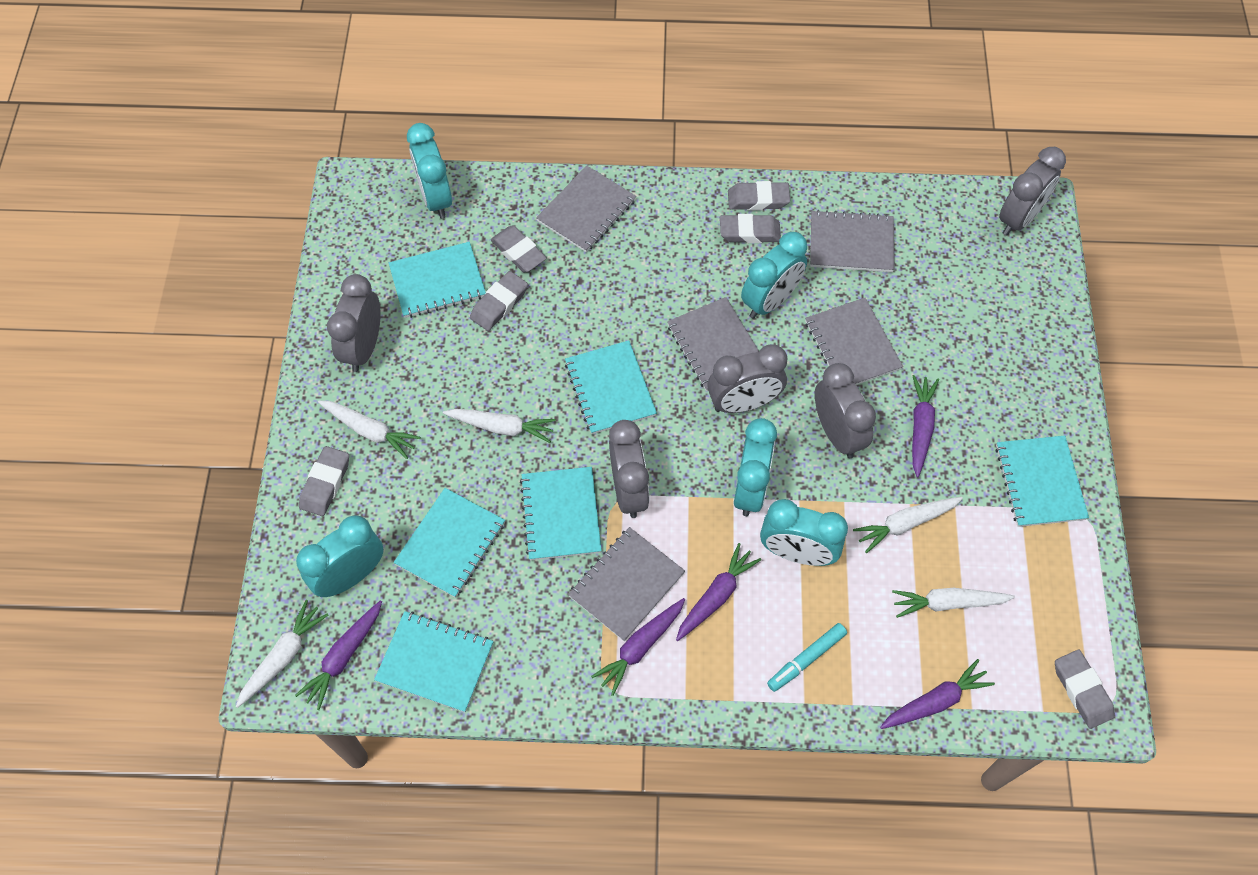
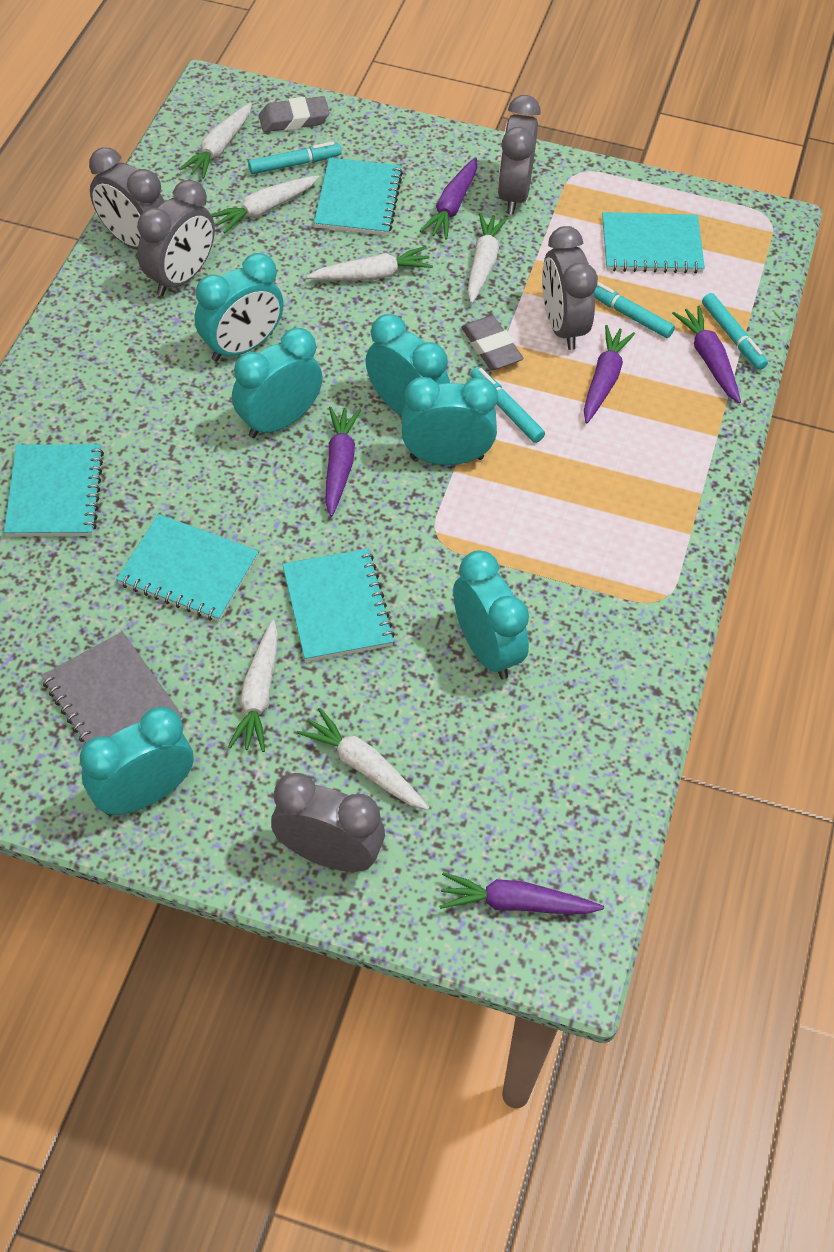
grey eraser: [299,446,349,516] [470,271,528,331] [491,225,547,272] [720,214,781,243] [728,181,790,211] [1055,650,1115,729] = 6 -> [259,96,330,132] [461,315,523,370] = 2
grey notebook: [536,166,636,252] [568,527,685,641] [667,297,759,391] [805,298,903,385] [810,210,895,272] = 5 -> [41,632,183,743] = 1
turquoise clock: [296,515,384,597] [407,123,452,219] [734,418,777,516] [741,232,807,319] [760,499,848,566] = 5 -> [80,707,193,816] [195,253,284,362] [232,328,323,438] [366,314,450,416] [402,377,498,465] [453,550,529,679] = 6
turquoise marker: [767,623,847,692] = 1 -> [248,142,342,174] [470,367,545,443] [594,282,675,338] [702,293,768,370] = 4
turquoise notebook: [374,611,494,712] [389,242,486,318] [394,488,505,598] [520,467,602,561] [565,340,657,434] [996,435,1089,527] = 6 -> [4,444,104,537] [116,514,259,622] [282,549,395,662] [314,158,403,236] [602,212,705,274] = 5
white carrot: [236,600,328,708] [318,400,421,459] [443,409,556,443] [853,497,963,553] [892,588,1015,618] = 5 -> [179,103,252,179] [212,175,319,233] [228,620,278,752] [297,708,429,810] [307,246,433,281] [467,213,508,303] = 6

